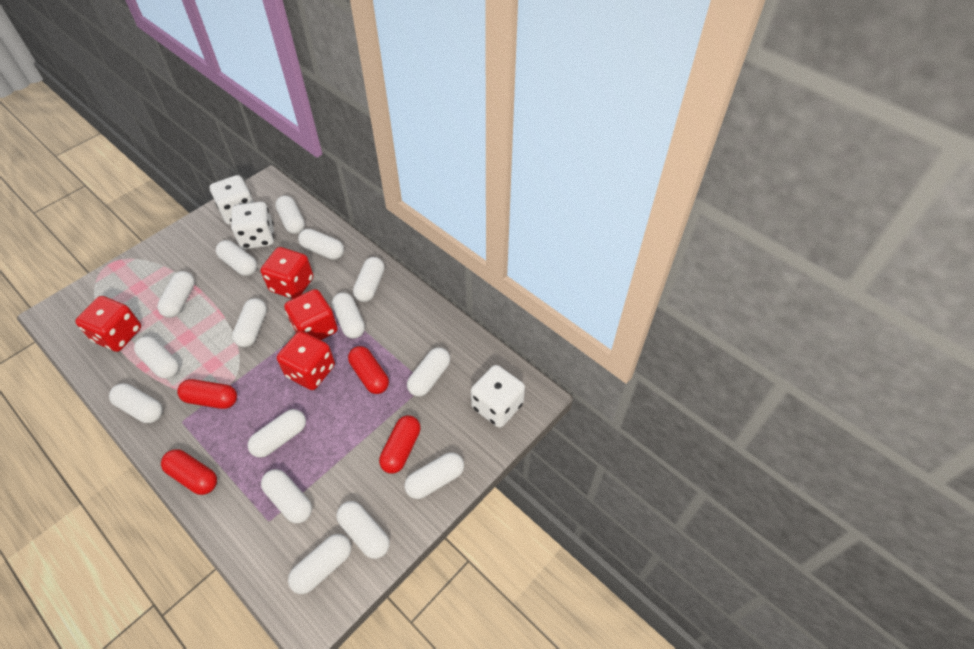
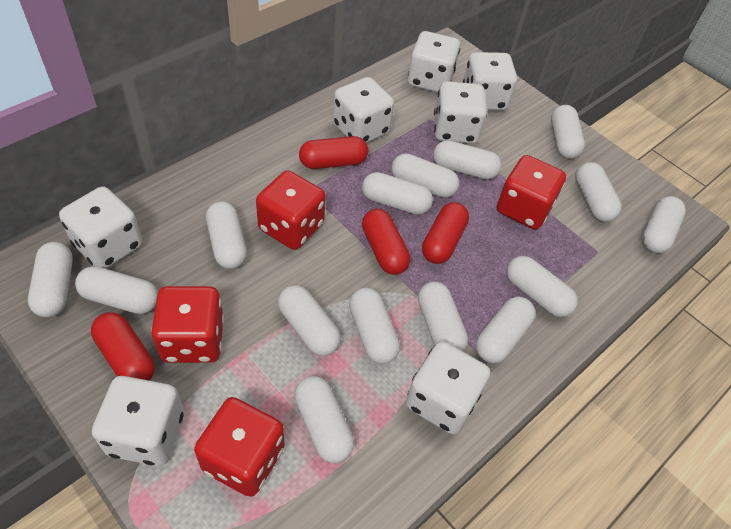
white dice: [210,175,254,225] [231,202,274,250] [471,365,525,428] = 3 -> [59,187,143,269] [92,376,184,466] [333,77,394,143] [406,341,490,434] [408,31,460,93] [434,81,487,144] [463,52,517,110] = 7

